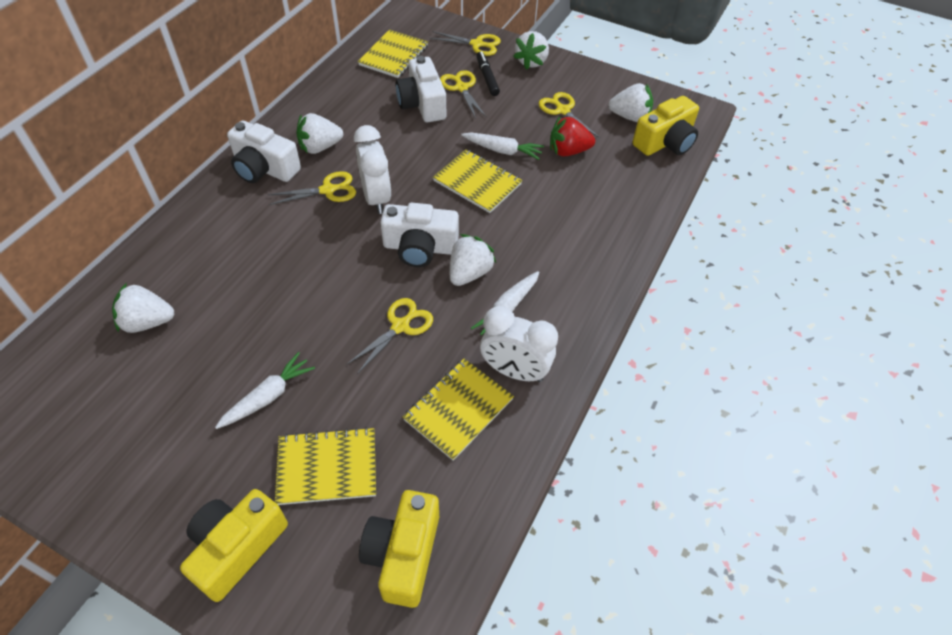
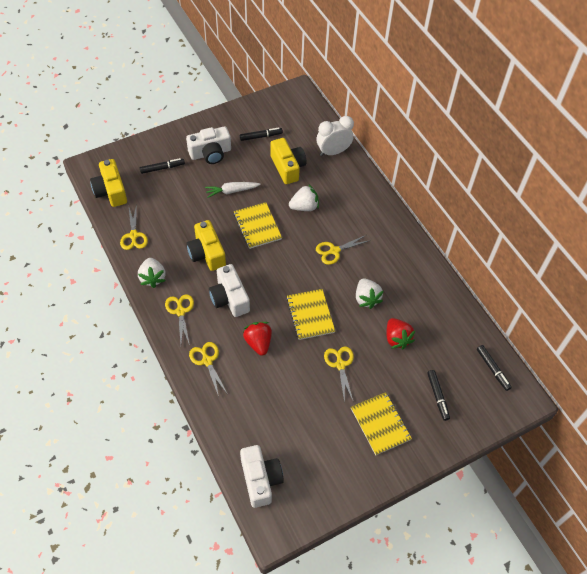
black marker: [476,51,500,96] = 1 -> [140,158,185,174] [240,128,283,141] [427,370,450,421] [477,345,512,391] = 4
red strawberry: [550,117,595,157] = 1 -> [243,322,272,356] [386,318,415,349] = 2
white carrot: [215,352,315,429] [461,133,544,160] [471,271,539,336] = 3 -> [205,182,261,198] = 1
white clock: [354,125,391,214] [480,306,558,382] = 2 -> [317,116,354,156] = 1
white strawberry: [112,283,174,333] [297,113,343,154] [450,234,496,286] [513,31,549,70] [608,83,653,122] = 5 -> [138,258,166,288] [289,184,319,211] [356,278,383,309] = 3
yellow notebook: [275,427,376,505] [358,29,428,78] [403,358,514,461] [433,149,522,213] = 4 -> [234,202,282,249] [286,289,335,340] [351,392,412,455] = 3

